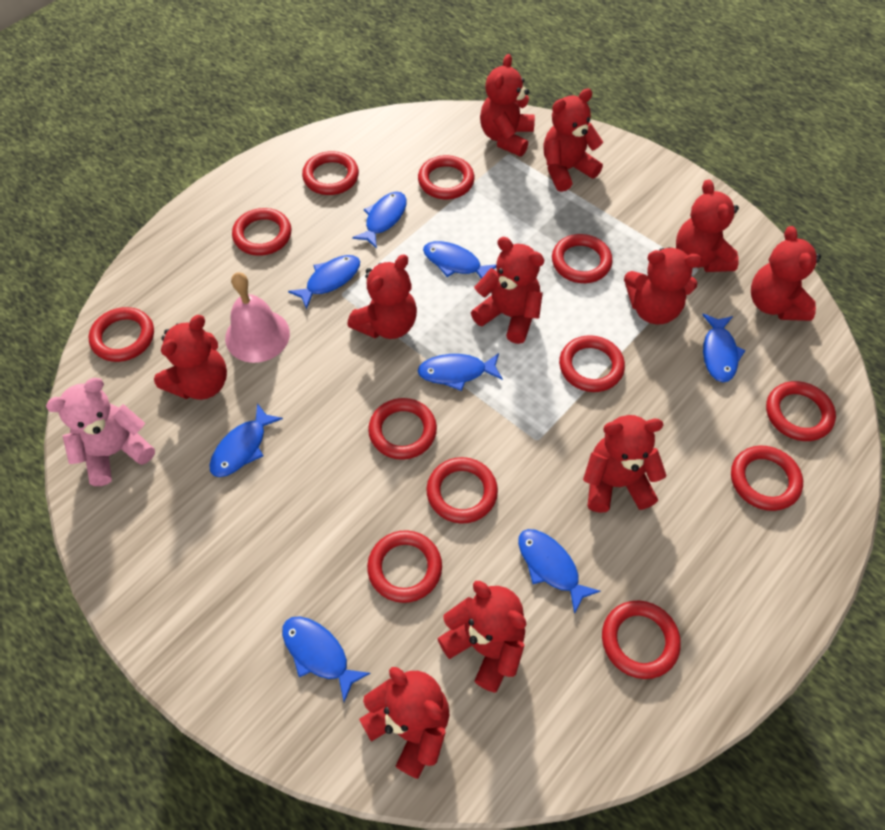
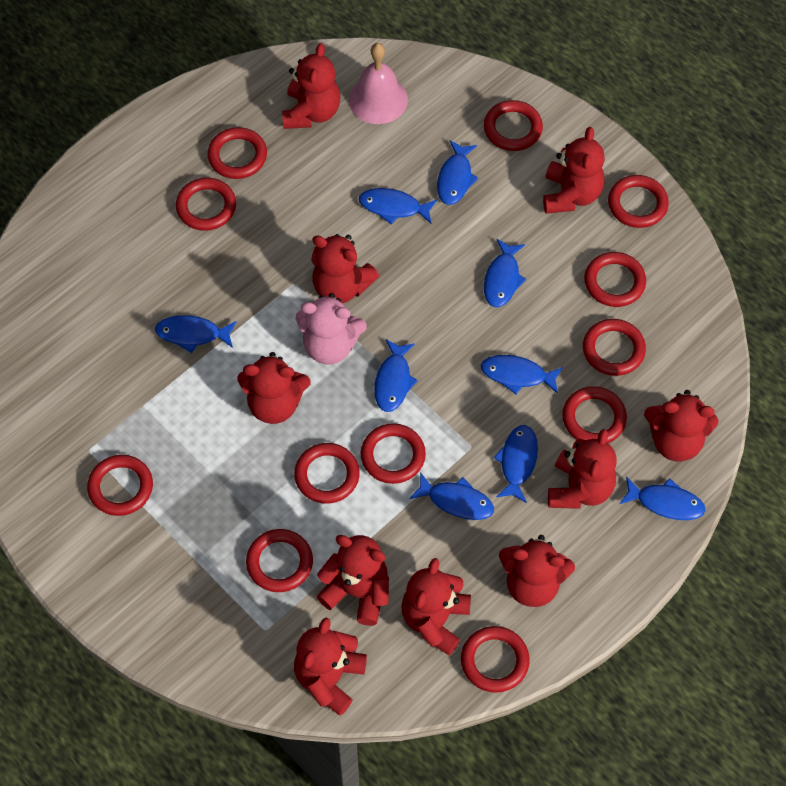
blue fish: [209,403,283,477] [282,616,371,702] [288,255,360,310] [352,192,407,248] [418,353,503,391] [423,241,496,279] [518,529,600,614] [702,314,745,382] = 8 -> [155,315,237,353] [359,188,437,225] [374,339,418,412] [409,472,494,520] [437,140,478,205] [481,355,563,394] [484,239,526,307] [493,425,538,503] [619,476,705,520] = 9
red teddy bear: [154,315,227,400] [347,254,417,339] [359,667,449,779] [437,581,526,693] [471,237,544,344] [480,54,535,157] [543,89,603,192] [583,415,667,513] [624,247,702,324] [676,179,739,272] [751,226,821,321] = 11 -> [237,352,310,424] [282,43,340,129] [294,617,367,716] [311,234,379,303] [316,535,389,626] [401,558,471,656] [499,535,575,607] [543,127,605,214] [548,429,617,509] [644,390,718,461] = 10

